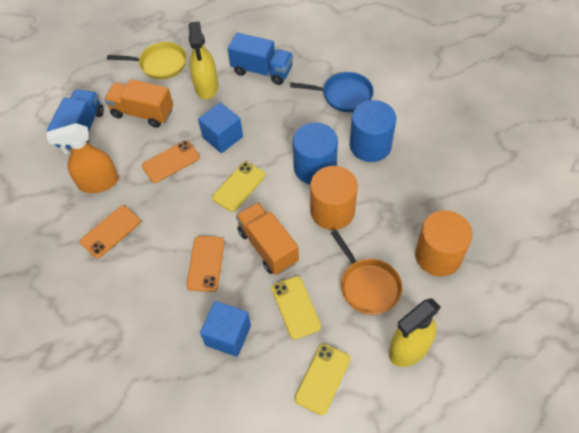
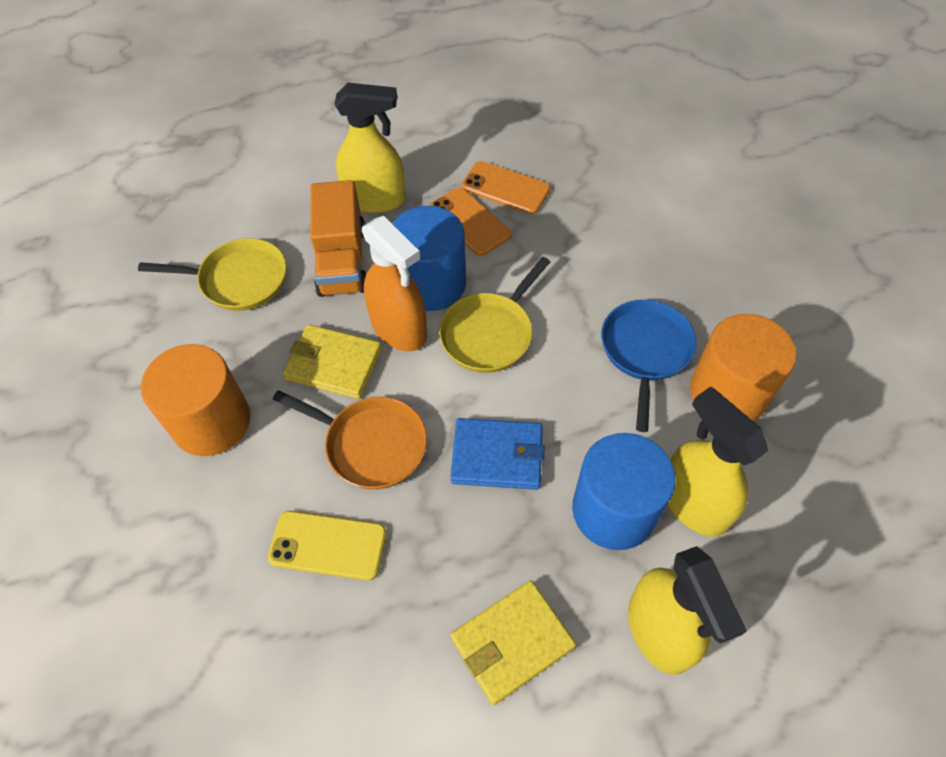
blue cube: [198,102,243,153] [200,301,251,357] = 2 -> none = 0
blue truck: [47,89,104,151] [228,33,293,85] = 2 -> none = 0
blue wallet: none = 0 -> [450,418,544,490] = 1
orange phone: [80,205,141,258] [142,140,200,183] [186,236,225,292] = 3 -> [429,188,511,256] [462,161,551,214] = 2
orange truck: [104,79,173,128] [236,202,299,275] = 2 -> [310,180,366,297] = 1
yellow pan: [107,42,187,79] = 1 -> [138,238,287,311] [439,257,550,373] = 2
yellow phone: [212,162,265,212] [271,276,321,340] [295,344,350,415] = 3 -> [268,511,387,580] = 1
yellow spray bottle: [189,21,218,99] [389,299,441,367] = 2 -> [335,83,406,213] [628,546,747,675] [667,387,768,537] = 3
yellow wallet: none = 0 -> [283,324,382,399] [451,580,576,705] = 2

